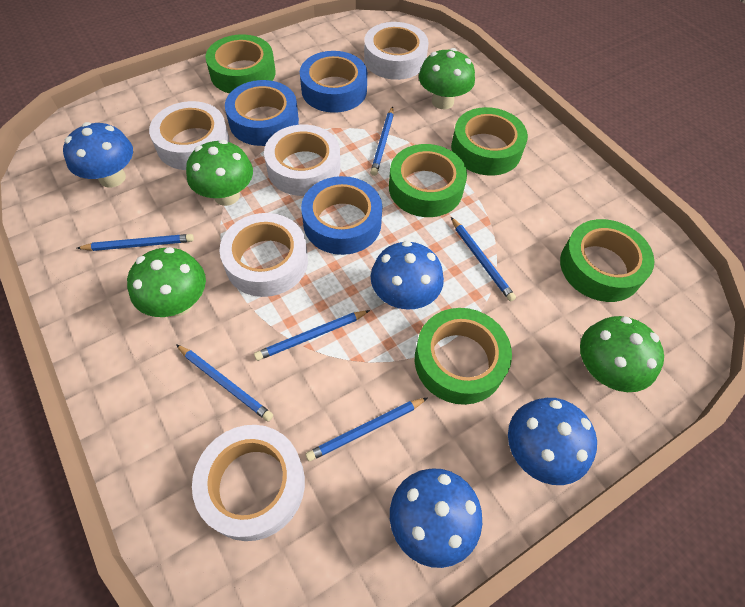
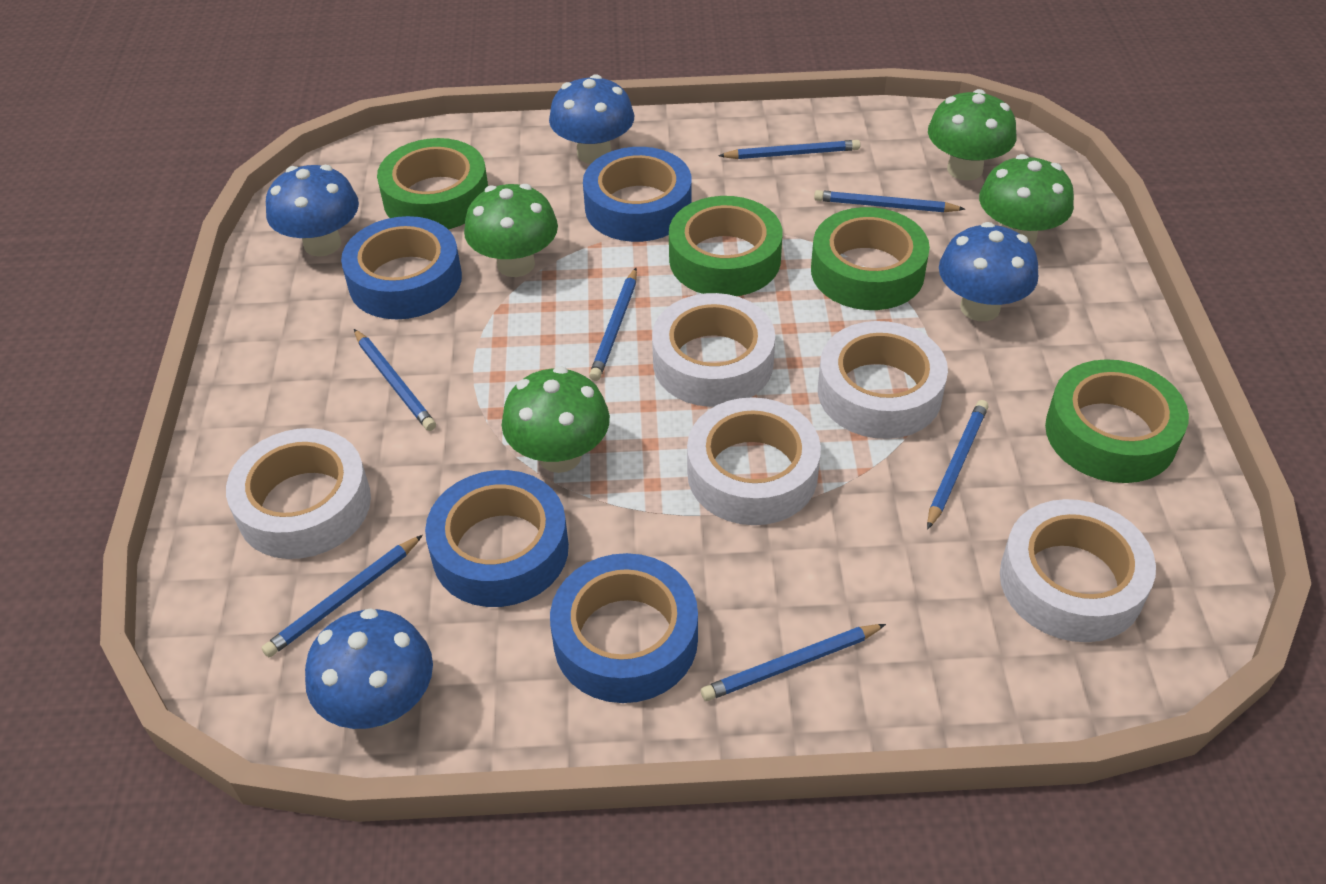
blue pencil: [77,234,194,251] [176,344,273,421] [254,310,370,361] [305,397,428,461] [370,107,394,176] [451,217,516,302] = 6 -> [262,535,423,657] [354,329,436,431] [589,268,637,381] [701,624,886,701] [718,140,860,159] [814,190,965,212] [927,400,988,530] = 7
blue tape: [225,80,299,146] [300,51,367,113] [301,176,383,255] = 3 -> [341,216,462,319] [425,470,569,607] [550,553,698,703] [583,147,692,242] = 4
green tape: [205,34,276,93] [389,144,467,217] [415,308,512,405] [451,107,528,176] [560,219,654,302] = 5 -> [377,138,488,229] [669,196,782,296] [811,207,930,310] [1045,359,1189,483] = 4

